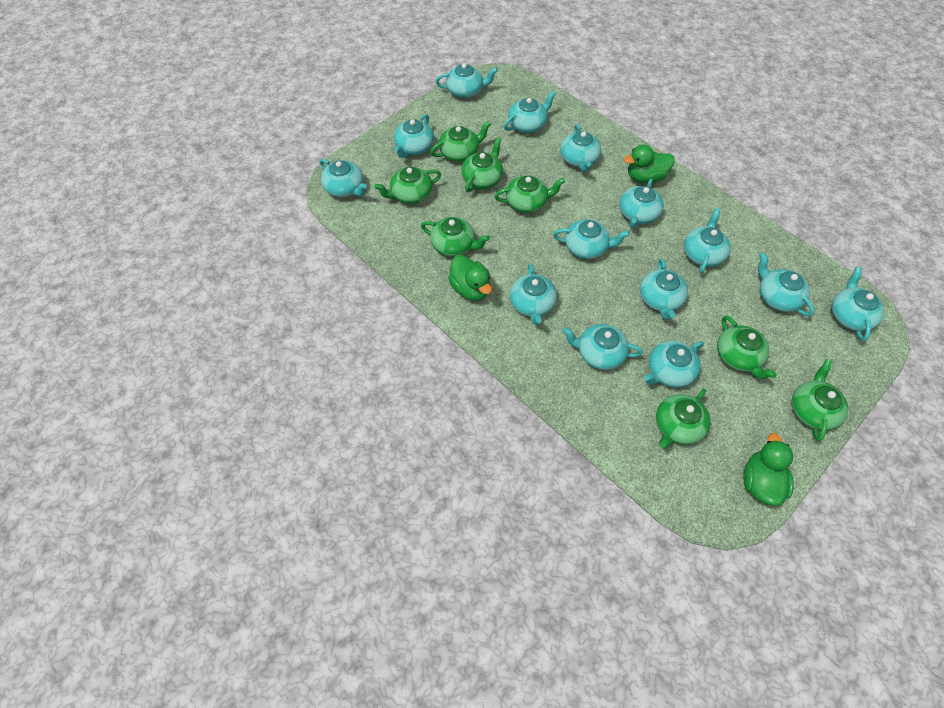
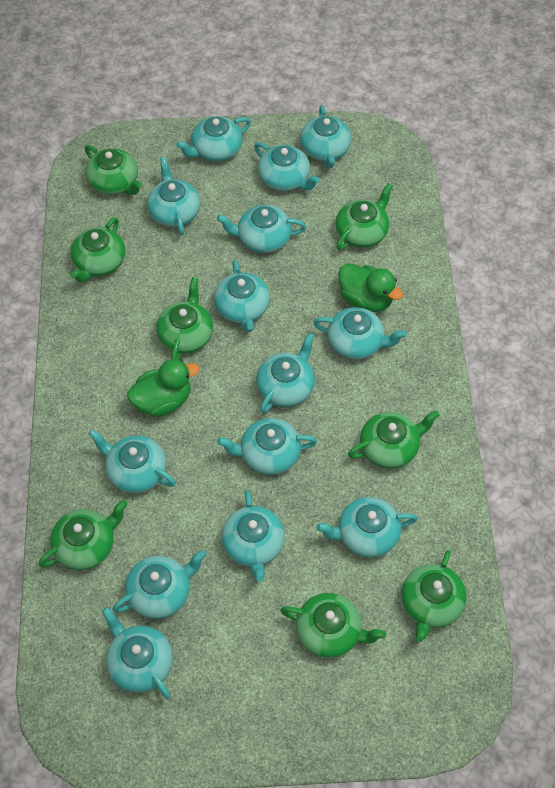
green duck: [448,255,492,301] [624,145,675,183] [743,433,794,506] = 3 -> [127,359,199,417] [338,263,403,312] = 2

